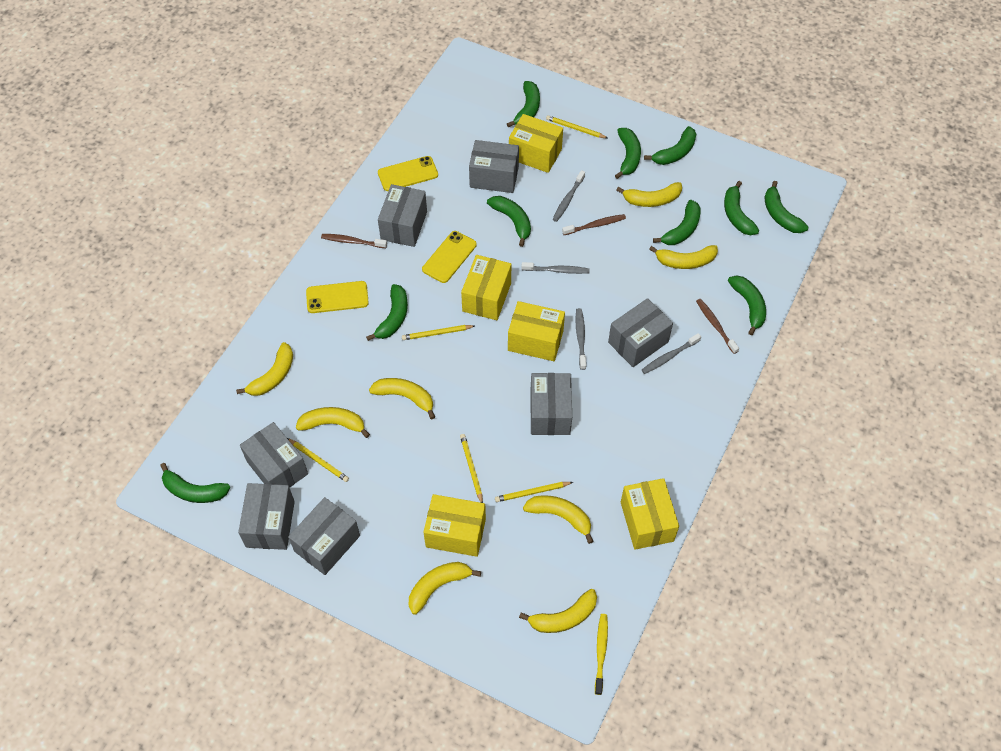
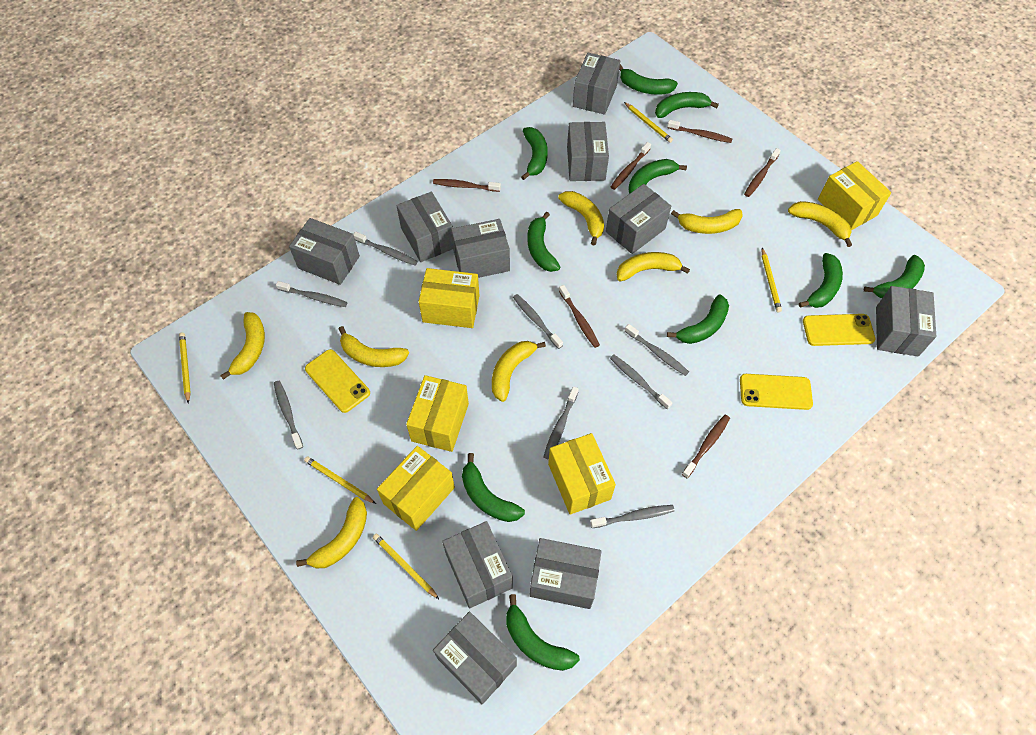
brown toothbrush: [321,234,387,248] [562,214,626,235] [696,299,739,354] = 3 -> [433,179,501,192] [559,285,600,348] [611,142,651,190] [667,120,732,143] [682,415,730,478] [744,148,781,197] = 6
grey box: [238,483,295,550] [240,422,308,488] [288,497,360,575] [378,184,427,247] [469,140,519,193] [530,373,572,435] [608,298,673,367] = 7 -> [289,218,360,285] [397,192,453,262] [433,612,517,704] [442,521,513,608] [451,219,510,278] [530,538,602,609] [567,122,609,181] [573,53,620,115] [606,184,671,254] [876,286,936,357] = 10
grey toothbrush: [521,262,590,274] [552,170,585,222] [575,308,586,370] [642,333,701,374] = 4 -> [274,381,303,449] [276,281,348,307] [353,232,418,265] [513,294,563,349] [544,386,579,460] [590,505,675,528] [610,355,672,409] [625,324,689,376] = 8
yellow toothbrush: [595,614,608,695] = 1 -> none = 0

